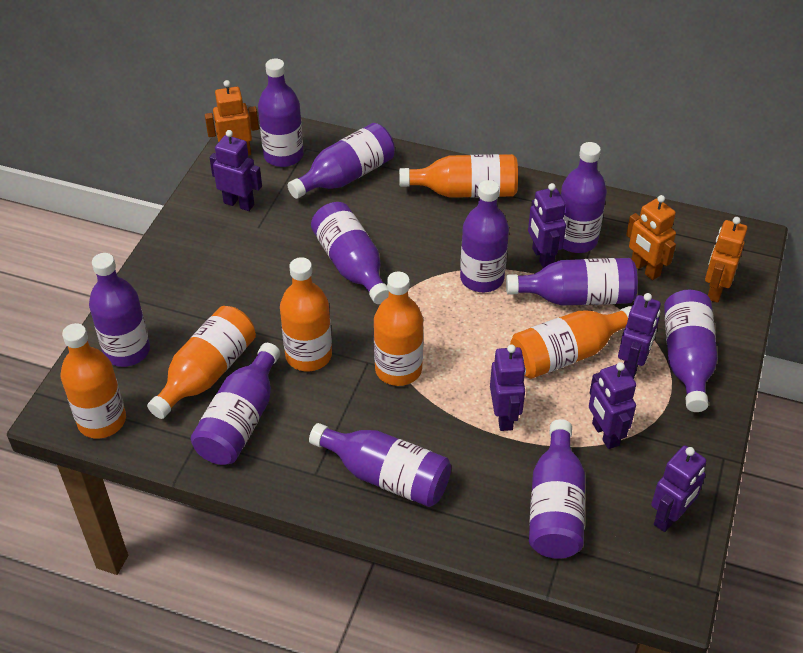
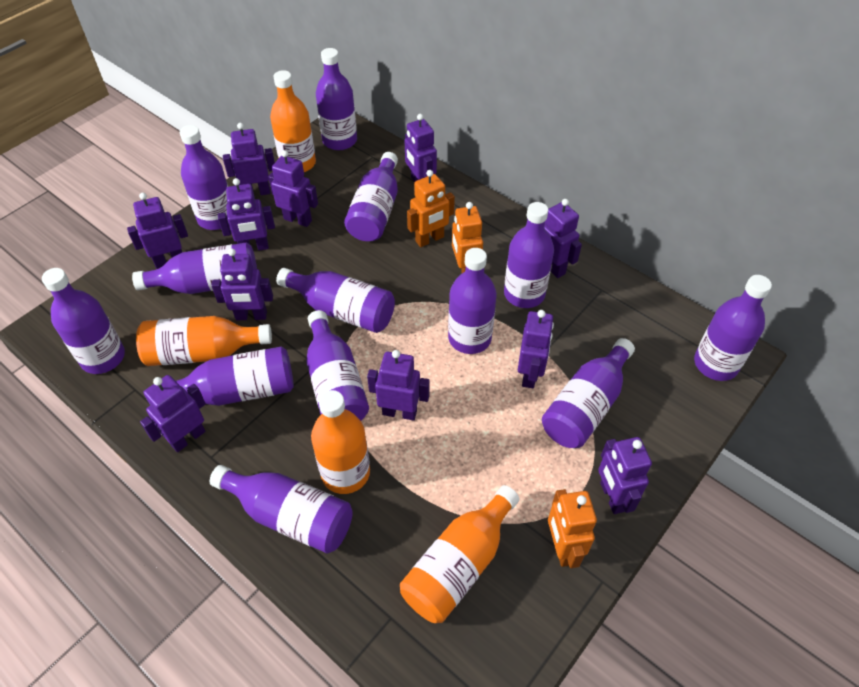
orange bottle: [61,323,126,439] [147,306,256,419] [280,257,332,371] [374,272,423,386] [399,154,518,198] [510,306,632,379] = 6 -> [136,316,272,366] [270,70,316,172] [311,390,370,494] [400,485,520,623] = 4
purple bottle: [89,253,150,367] [191,343,280,465] [258,59,304,167] [287,123,395,199] [309,423,451,507] [311,202,389,304] [460,180,509,292] [506,258,638,306] [529,419,585,559] [561,142,607,253] [664,290,718,412] = 11 -> [42,268,125,374] [132,242,257,294] [176,346,294,406] [180,125,228,230] [209,465,353,553] [276,268,395,333] [306,310,369,421] [316,48,357,150] [344,152,398,241] [448,248,497,354] [504,202,554,308] [542,338,635,448] [694,275,772,381] = 13
purple robot: [210,130,262,211] [490,345,526,431] [528,183,566,268] [589,362,636,449] [618,293,661,379] [651,445,706,532] = 6 -> [127,192,188,269] [140,375,206,452] [211,248,273,320] [218,178,275,251] [223,123,275,195] [268,150,318,227] [367,350,430,421] [404,114,437,182] [518,310,554,388] [545,199,582,278] [598,437,652,514] = 11

